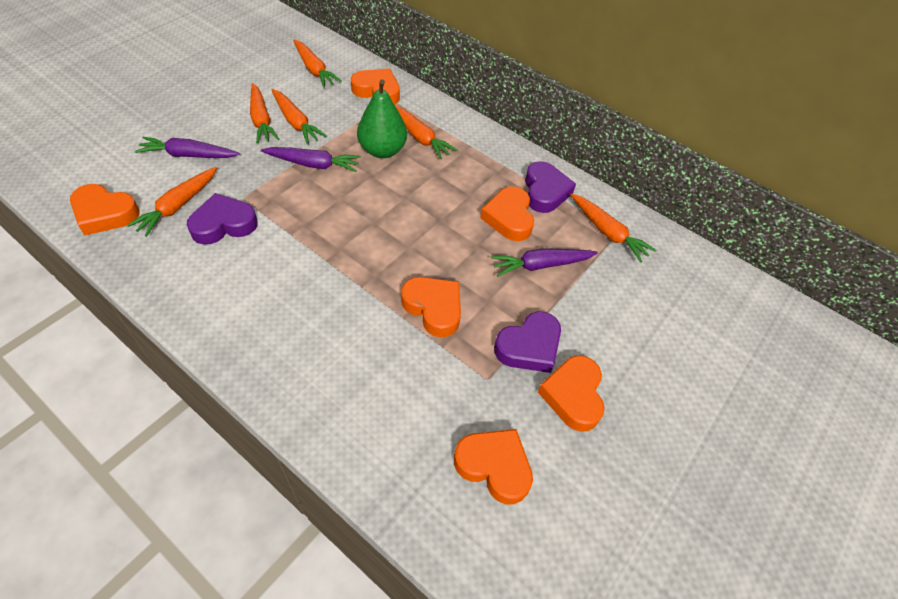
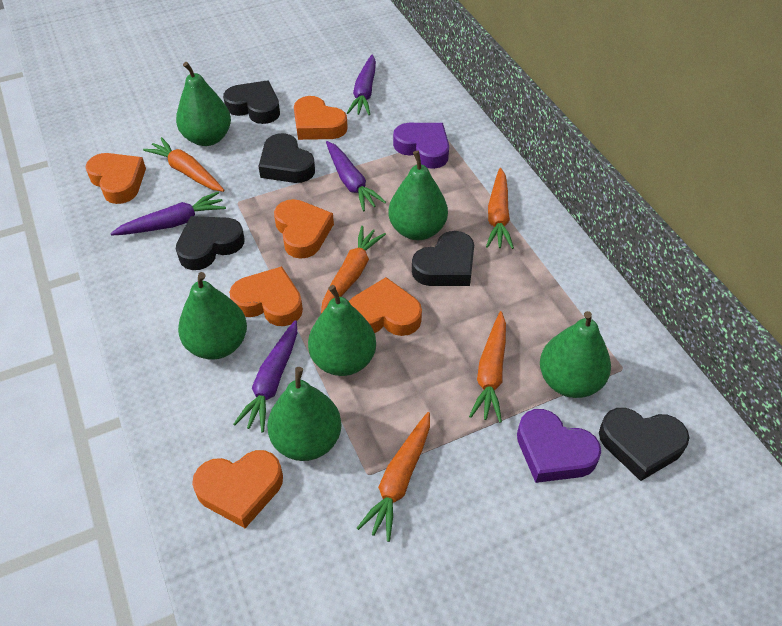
black heart: none = 0 -> [176,216,245,270] [223,81,280,124] [258,133,315,183] [412,231,474,286] [599,408,690,481] = 5
green pear: [357,79,407,158] = 1 -> [176,62,231,146] [178,272,247,360] [267,367,341,461] [308,285,376,376] [388,151,448,240] [540,311,611,398] = 6
orange carrot: [127,167,217,237] [250,83,279,144] [271,89,327,144] [293,40,342,88] [395,106,457,159] [571,194,656,262] = 6 -> [143,137,224,192] [321,226,386,314] [357,412,430,542] [469,311,506,422] [486,168,514,249] = 5
purple carrot: [135,137,240,158] [261,147,361,172] [491,248,598,277] = 3 -> [110,192,226,236] [233,320,297,432] [326,141,386,212] [347,54,376,115] = 4
purple heart: [187,193,258,245] [494,311,561,373] [525,161,576,213] = 3 -> [393,123,449,169] [517,409,601,483] = 2

